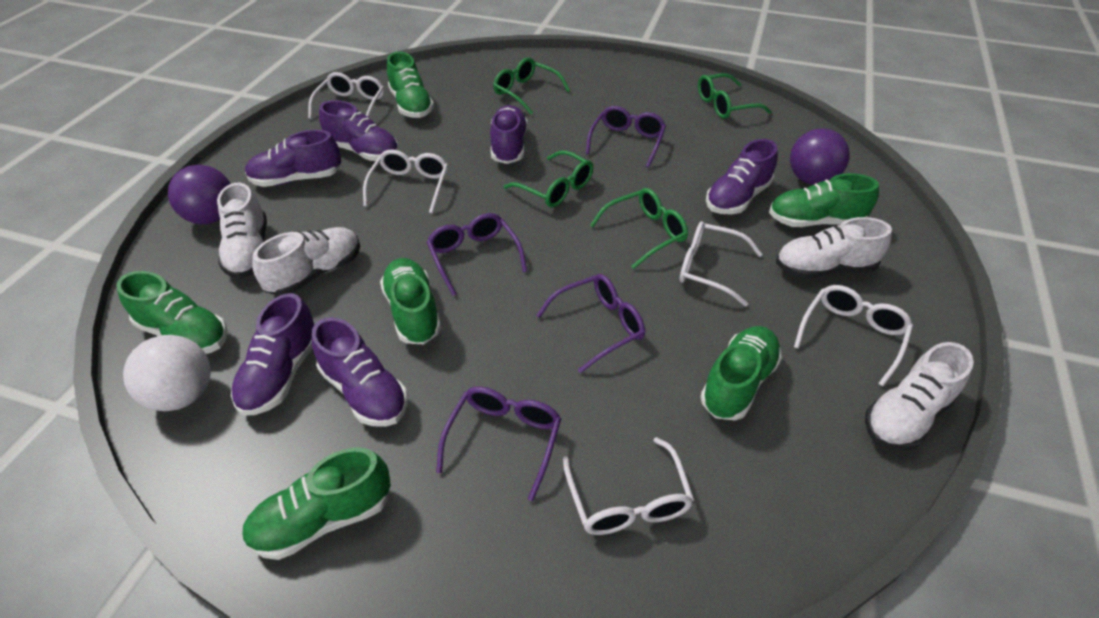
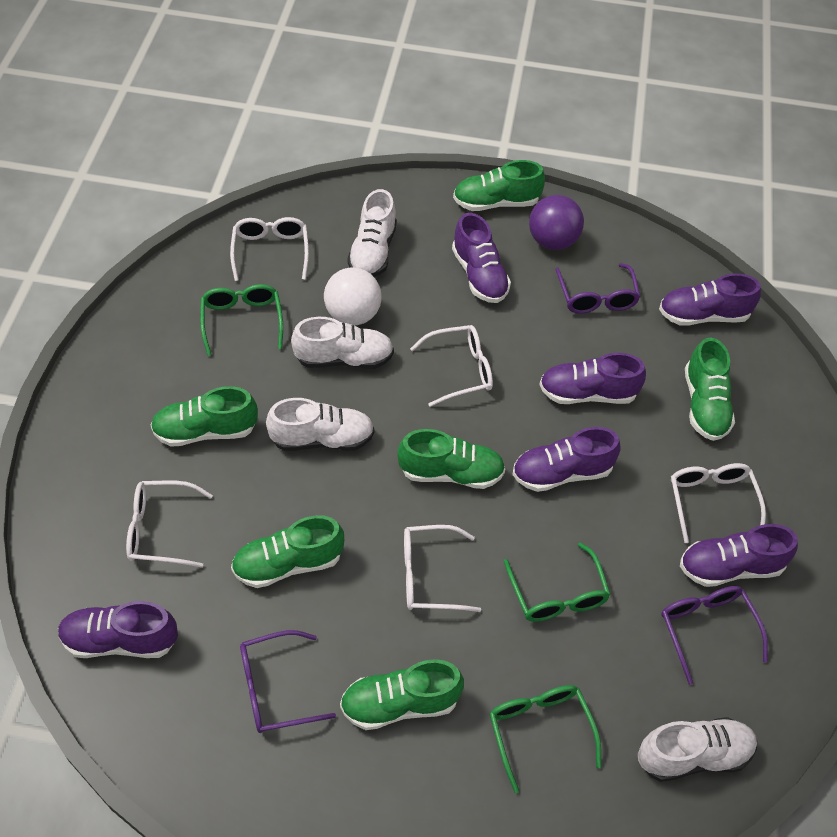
green glasses: [493,57,570,114] [504,150,593,208] [590,188,688,269] [698,73,772,119] = 4 -> [200,284,283,356] [490,685,601,793] [504,542,611,622] = 3
purple ball: [168,165,231,225] [790,128,850,185] = 2 -> [529,195,584,250] = 1
purple glasses: [427,213,527,296] [436,387,561,501] [536,274,645,373] [586,106,666,168] = 4 -> [240,630,336,733] [555,263,641,314] [661,586,768,685] = 3

